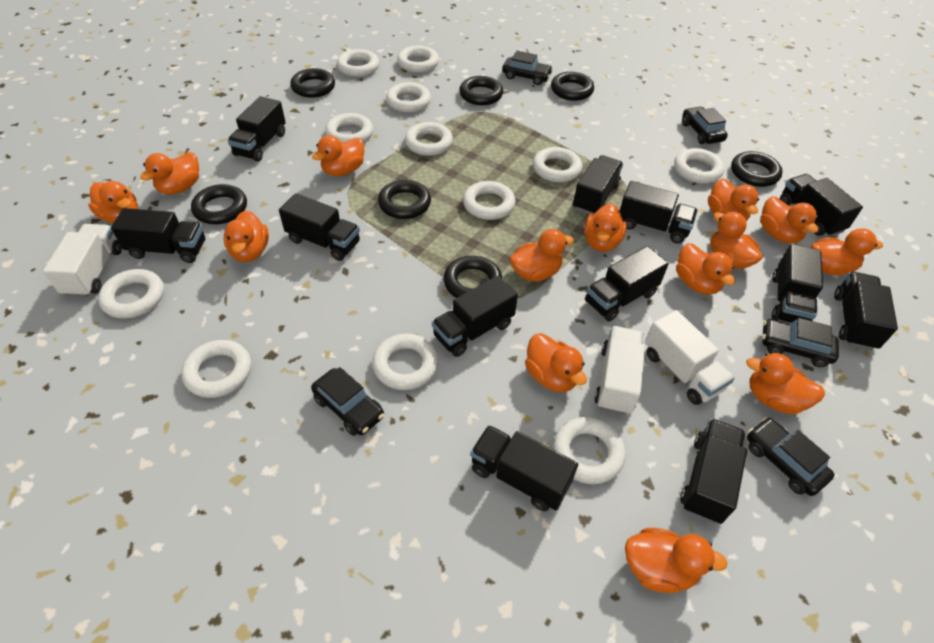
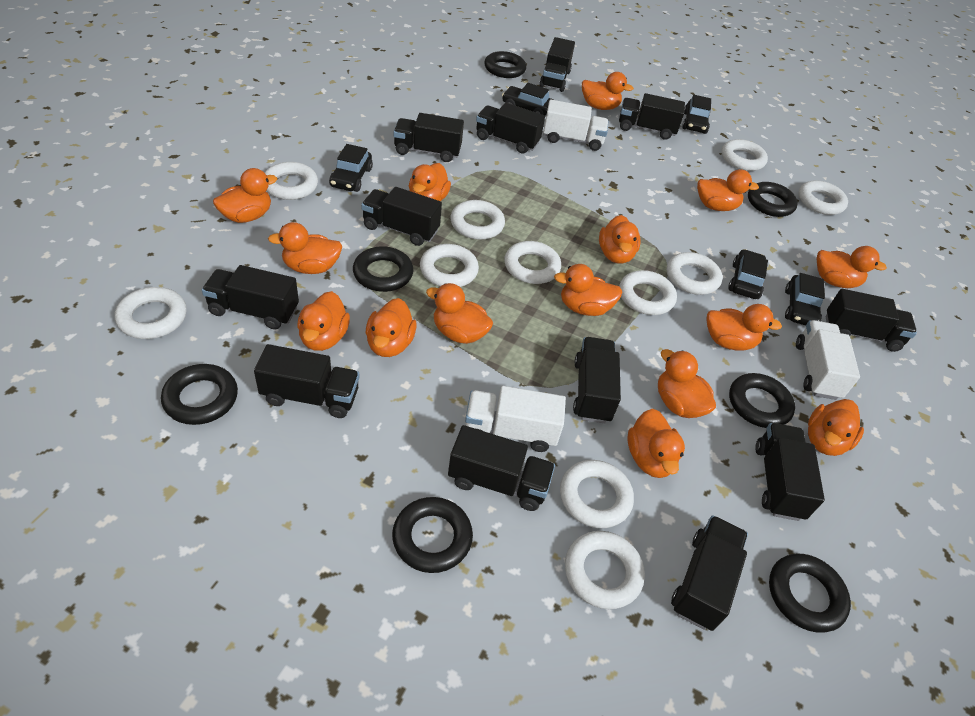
orange duck: [88,181,138,223] [140,152,199,195] [224,210,269,262] [312,135,364,176] [510,229,574,281] [525,333,587,392] [584,203,627,252] [625,528,728,593] [676,243,735,295] [708,178,759,221] [710,212,763,269] [746,353,825,414] [760,196,818,244] [810,228,883,275] = 14 -> [213,168,277,223] [268,222,342,274] [297,291,350,351] [366,298,417,357] [409,163,451,201] [426,283,493,344] [554,264,622,316] [582,72,634,110] [599,215,641,264] [627,409,685,478] [658,349,716,418] [697,169,759,211] [706,304,782,351] [808,399,864,456] [816,246,887,288] = 15
white ring: [98,269,164,318] [181,340,251,398] [325,113,373,143] [337,49,379,77] [372,334,438,390] [386,82,431,113] [397,46,439,73] [405,122,453,156] [463,181,516,220] [533,147,582,182] [553,417,625,484] [674,148,725,184] = 12 -> [115,287,187,339] [264,162,318,200] [420,244,479,287] [450,200,505,240] [504,241,561,284] [560,460,634,528] [565,531,645,609] [619,270,677,315] [667,252,723,295] [721,139,768,171] [799,180,848,215] = 11

